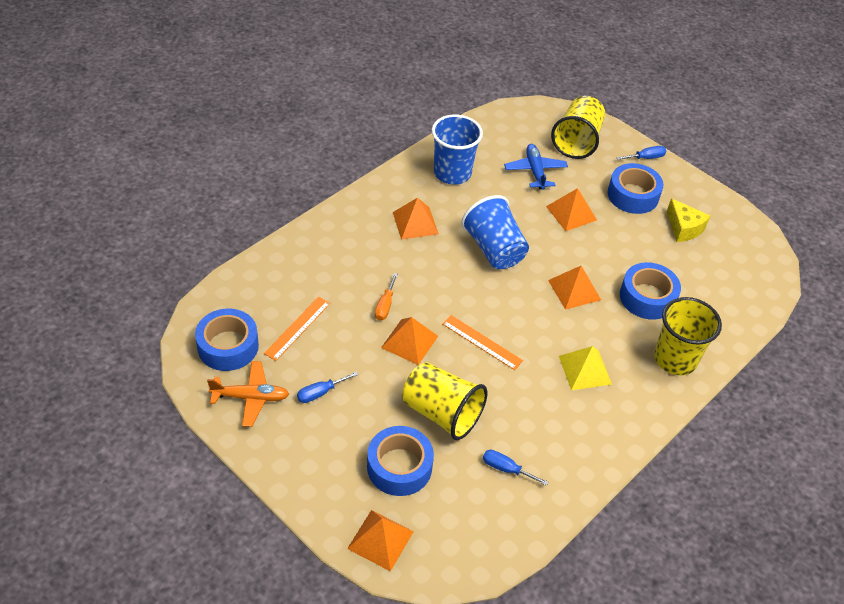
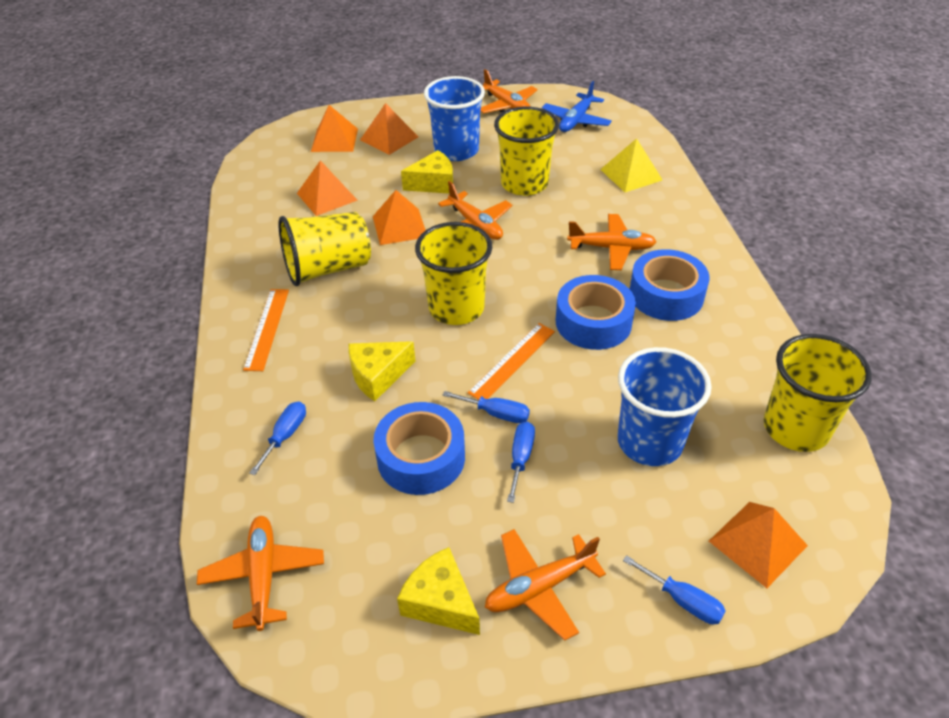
blue screwdriver: [297,371,359,403] [483,450,548,486] [616,146,666,160] = 3 -> [249,401,306,475] [442,391,530,423] [507,422,535,503] [623,555,726,624] = 4
blue tape: [195,309,259,371] [367,426,434,496] [608,163,664,214] [620,262,681,320] = 4 -> [373,402,465,495] [556,275,636,350] [630,249,709,321] = 3
orange plane: [207,361,289,427] = 1 -> [197,516,324,631] [438,181,512,240] [480,69,538,113] [485,529,606,640] [567,214,657,270] = 5
orange screwdriver: [375,273,398,320] = 1 -> none = 0
yellow cheese: [667,198,710,242] = 1 -> [348,341,415,401] [397,547,480,635] [401,150,453,193] = 3
yellow cup: [403,362,487,440] [551,96,605,159] [654,297,722,375] = 3 -> [278,212,371,286] [415,222,492,325] [494,107,559,196] [764,334,872,452] = 4

